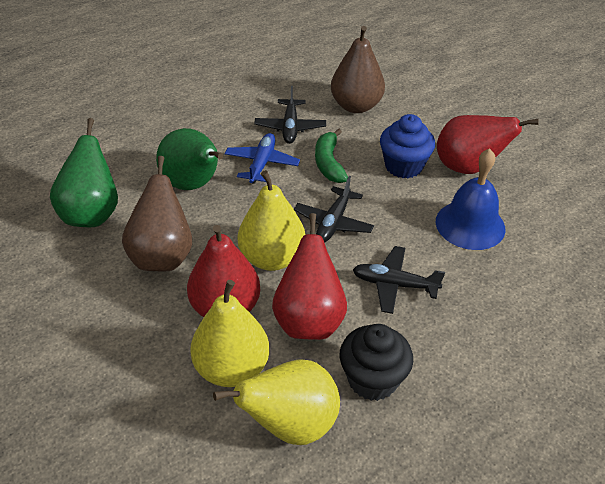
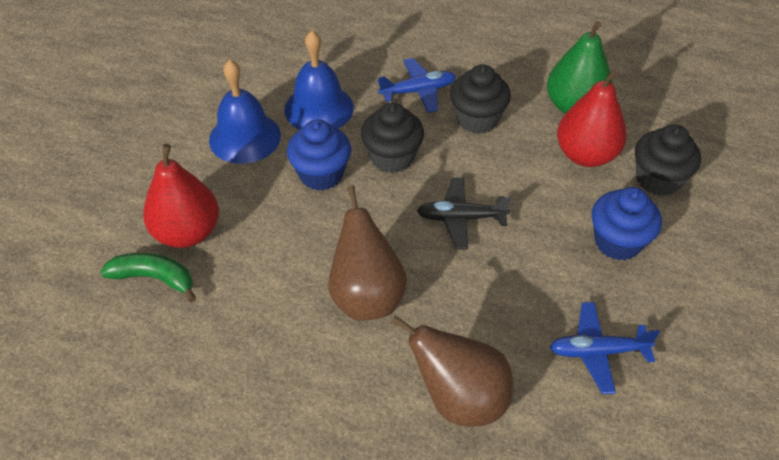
black cupcake: [340,324,413,401] = 1 -> [361,102,424,173] [450,64,511,134] [635,125,701,196] = 3
black plane: [254,86,326,144] [294,176,374,243] [353,246,445,314] = 3 -> [417,177,512,249] = 1
blue bell: [436,149,505,250] = 1 -> [209,59,281,164] [284,30,354,130] = 2
blue cupcake: [380,114,435,178] = 1 -> [287,119,351,191] [592,187,662,260] = 2
blue plane: [225,133,300,184] = 1 -> [377,58,456,113] [550,302,660,394] = 2
green pear: [50,118,118,227] [156,128,223,190] = 2 -> [547,21,613,114] = 1
red pear: [187,225,260,317] [272,213,347,340] [437,115,538,174] = 3 -> [143,144,219,248] [557,70,627,167] = 2
yellow pear: [190,280,269,387] [213,359,340,445] [238,170,306,271] = 3 -> none = 0

